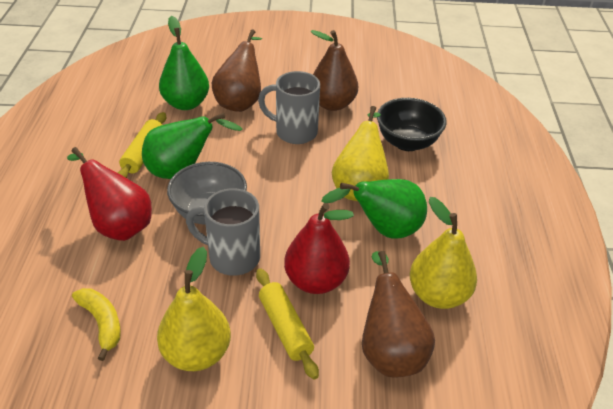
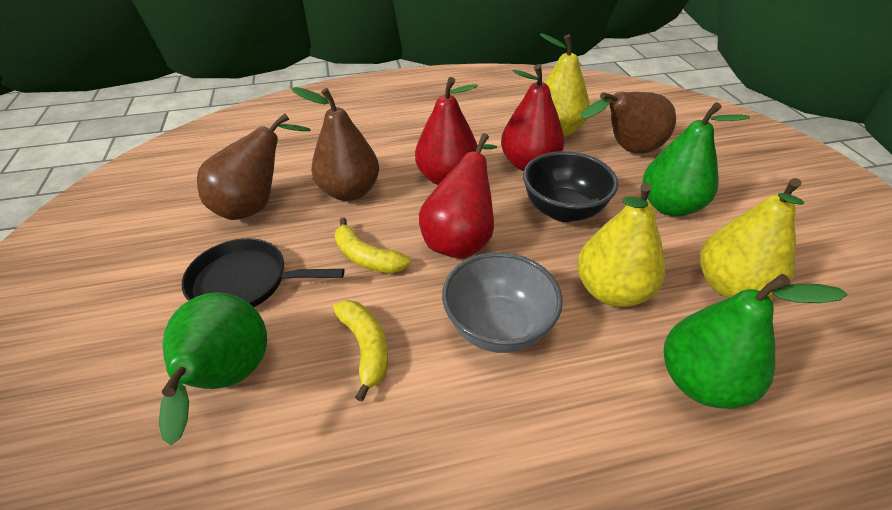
black pan: none = 0 -> [182,238,345,307] = 1
grey mug: [186,188,260,276] [258,71,320,144] = 2 -> none = 0
red pear: [67,147,152,241] [284,203,354,294] = 2 -> [415,77,478,185] [419,133,497,259] [501,64,564,171] = 3
yellow banana: [72,288,121,361] = 1 -> [333,300,388,402] [335,218,410,273] = 2
yellow rolling pin: [118,112,166,178] [256,268,319,380] = 2 -> none = 0

